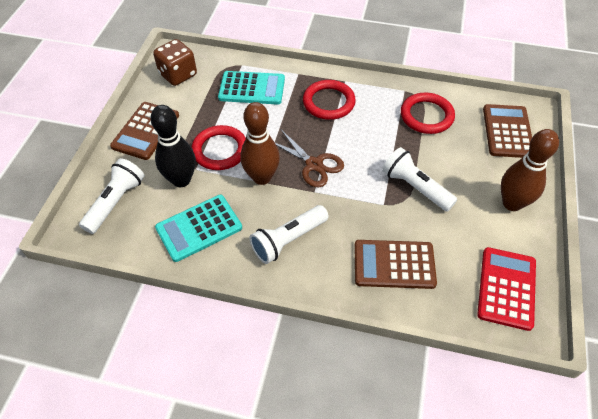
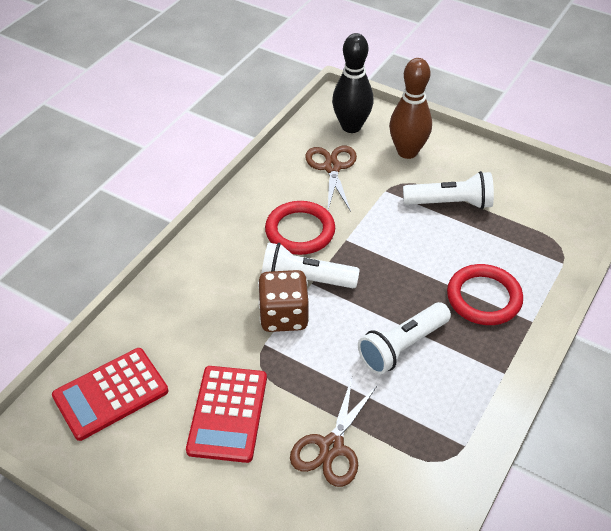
brown bowling pin: [241,102,280,185] [501,129,559,211] = 2 -> [389,58,432,159] = 1
brown calculator: [110,102,179,160] [354,240,437,289] [483,104,532,158] = 3 -> none = 0
brown scissors: [275,130,344,187] = 1 -> [290,378,378,487] [305,146,357,212] = 2
red calculator: [477,247,536,331] = 1 -> [52,348,168,441] [186,366,267,463] = 2
red ring: [192,125,246,170] [303,80,356,120] [401,93,455,134] = 3 -> [265,201,335,255] [447,264,523,325] = 2
turquoise calculator: [155,195,242,262] [218,71,285,105] = 2 -> none = 0

